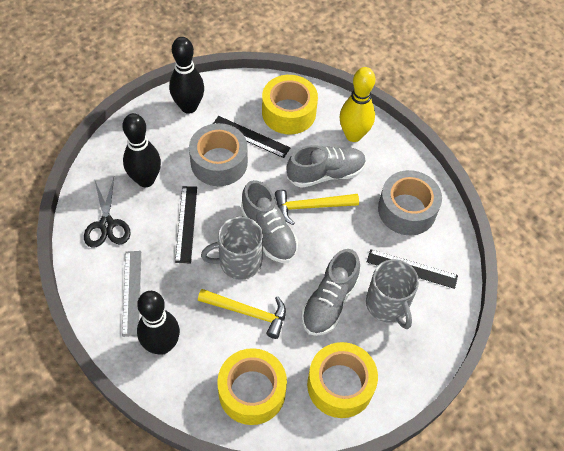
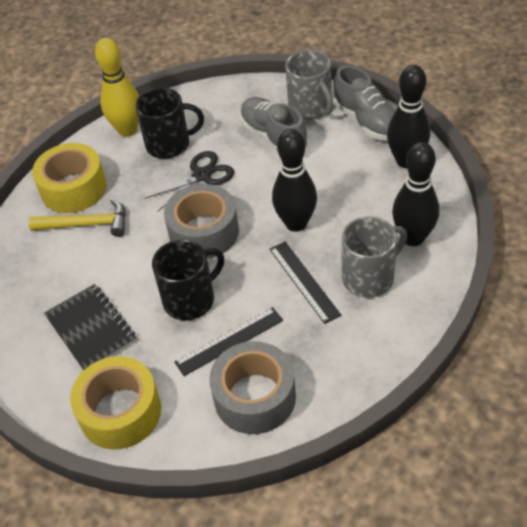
black mug: none = 0 -> [135,88,204,159] [152,240,224,320] = 2
black notebook: none = 0 -> [44,284,136,370] = 1
black ruler: [175,186,197,263] [213,116,290,158] [367,249,458,289] = 3 -> [174,307,283,376] [269,242,341,324] = 2
grey ruler: [122,251,141,337] = 1 -> none = 0
grey shoe: [241,180,298,263] [287,145,366,188] [302,249,360,336] = 3 -> [240,97,308,152] [333,65,395,141] = 2
yellow hammer: [198,289,286,339] [275,190,359,225] = 2 -> [29,199,126,237] = 1
yellow tape: [217,348,287,425] [262,75,318,134] [307,342,378,418] = 3 -> [32,143,107,213] [70,356,161,449] = 2

